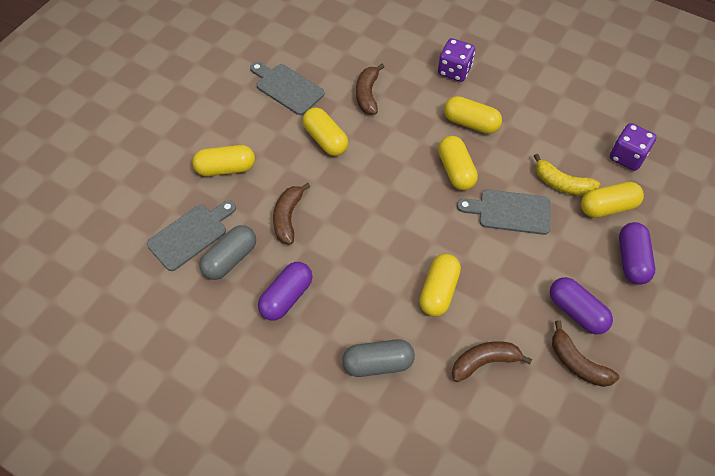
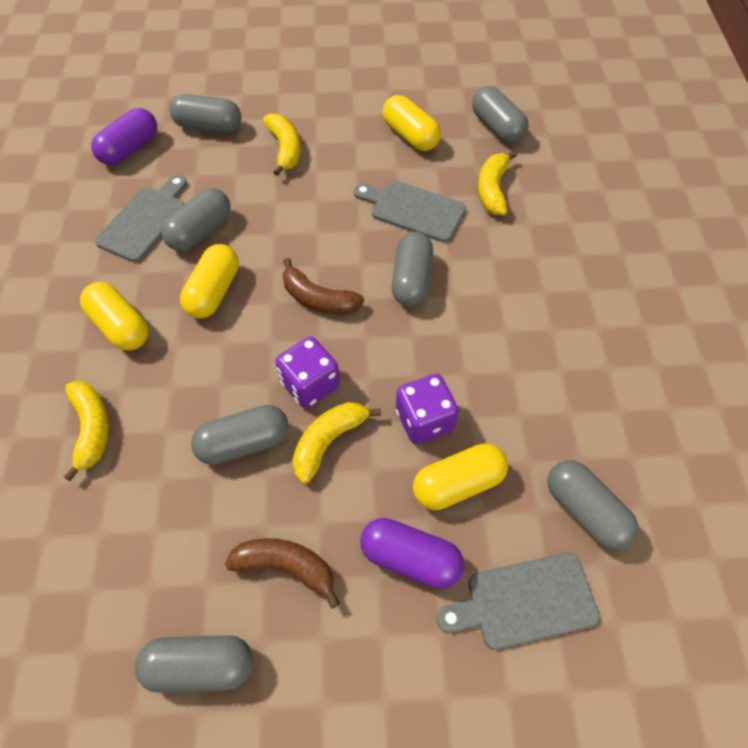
brown banana: [273,183,310,245] [356,64,384,115] [452,341,532,382] [552,320,620,387] = 4 -> [225,538,340,609] [283,258,364,315] = 2
grey capsule: [200,225,256,280] [342,339,415,377] = 2 -> [135,635,253,693] [162,188,231,251] [170,94,241,133] [191,405,289,465] [392,232,433,307] [472,86,529,143] [548,460,638,550] = 7
purple capsule: [258,262,313,321] [550,277,613,334] [619,222,655,285] = 3 -> [91,108,157,165] [360,518,464,589] = 2
yellow banana: [534,154,600,196] = 1 -> [64,380,109,481] [263,113,301,176] [292,402,381,484] [478,151,517,215] = 4
yellow capsule: [192,145,255,176] [303,107,349,156] [419,254,461,317] [438,136,478,190] [444,96,502,134] [581,182,644,218] = 6 -> [80,282,149,351] [180,244,239,318] [382,95,441,151] [413,444,508,510] = 4

